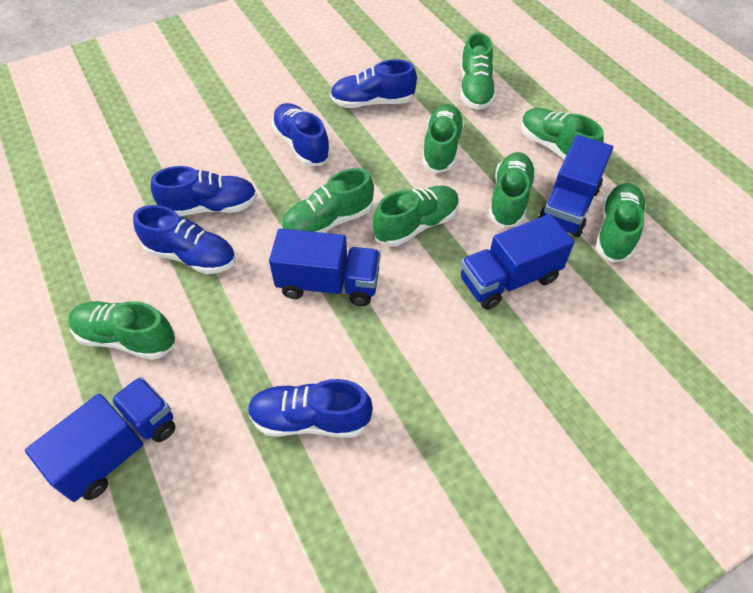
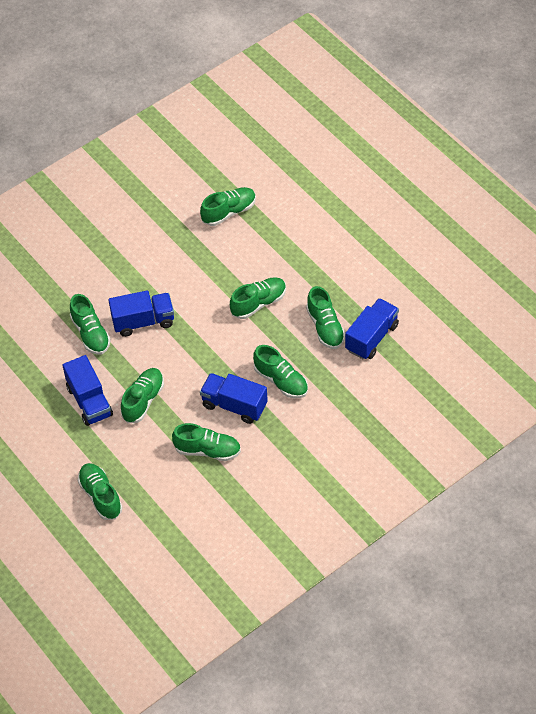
blue shoe: [133,205,236,274] [151,166,257,216] [248,379,373,438] [271,103,331,166] [330,59,417,108] = 5 -> none = 0

